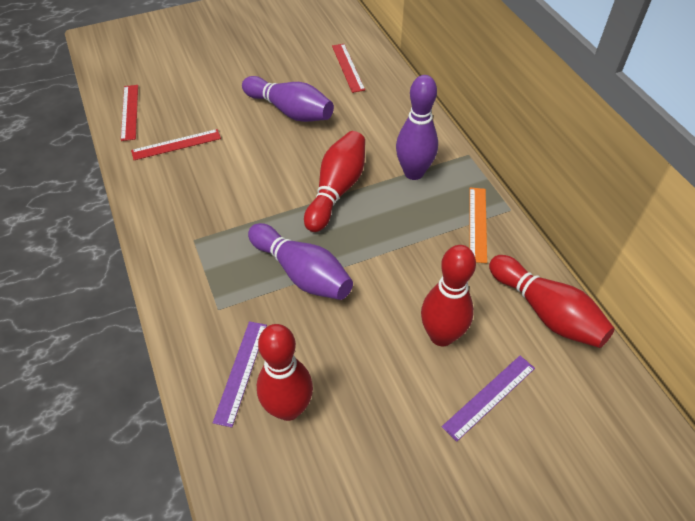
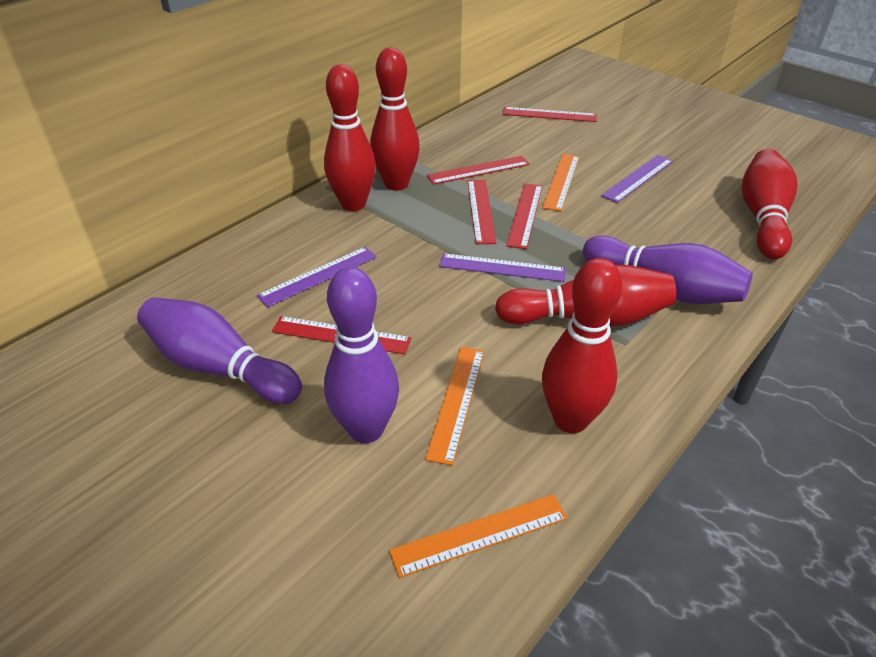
orange ruler: [470,188,487,263] = 1 -> [389,494,567,578] [425,347,484,465] [542,154,580,211] = 3
purple ruler: [213,321,267,427] [442,356,535,442] = 2 -> [257,247,377,307] [439,253,566,282] [601,155,673,203] = 3
red bowling pin: [257,324,313,421] [304,131,365,232] [421,245,476,347] [489,255,615,348] = 4 -> [324,64,376,211] [370,48,420,191] [495,265,676,326] [542,258,623,433] [741,149,797,259] = 5
red ruler: [121,85,138,141] [131,129,221,160] [332,44,365,93] = 3 -> [272,316,411,354] [427,156,529,185] [468,180,496,244] [503,107,597,122] [506,183,542,249] = 5

